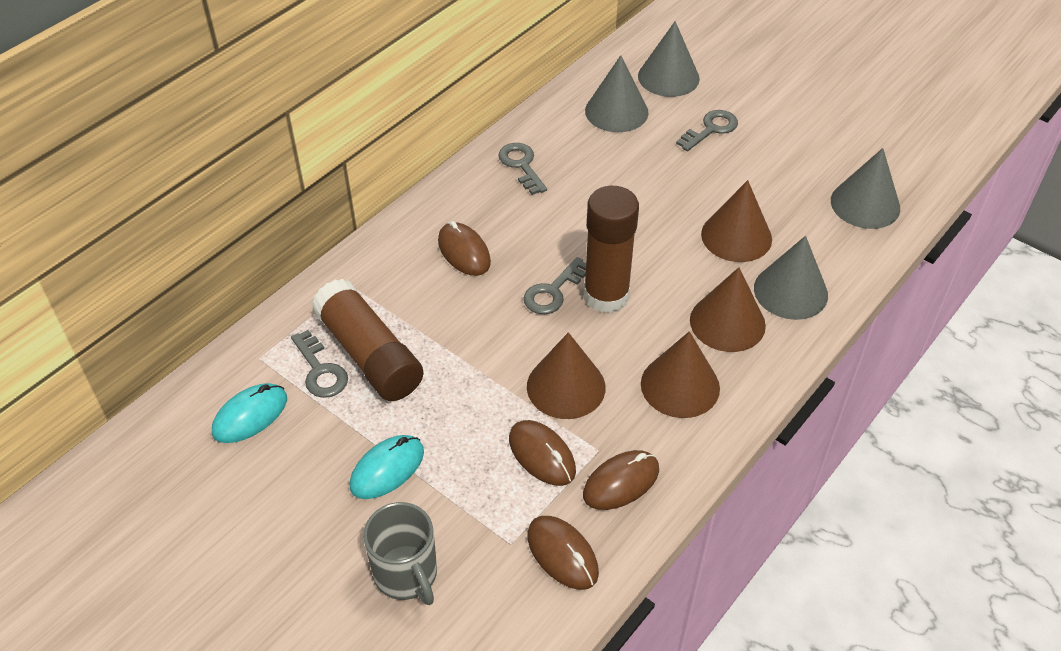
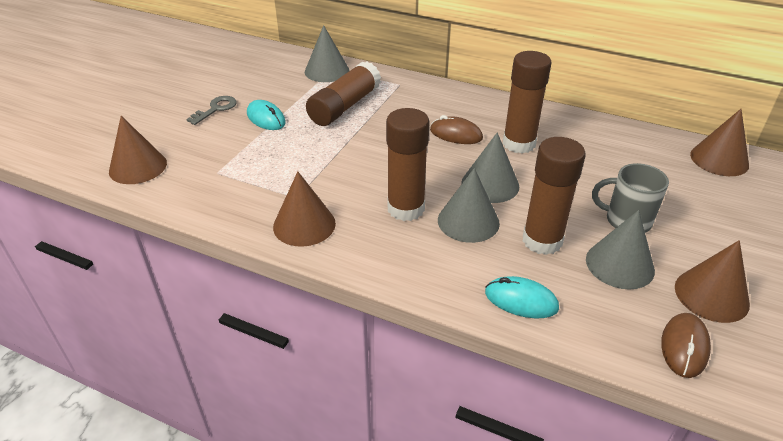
brown glue stick: [311,279,424,401] [584,186,639,313] = 2 -> [306,61,381,126] [386,108,430,221] [503,51,552,153] [523,137,586,255] = 4
brown mouse: [438,221,491,276] [509,420,576,486] [527,516,599,590] [583,450,659,510] = 4 -> [430,115,483,144] [661,313,711,378] = 2
grey key: [291,330,348,398] [498,143,547,195] [523,257,586,314] [676,110,738,151] = 4 -> [186,96,237,125] = 1

